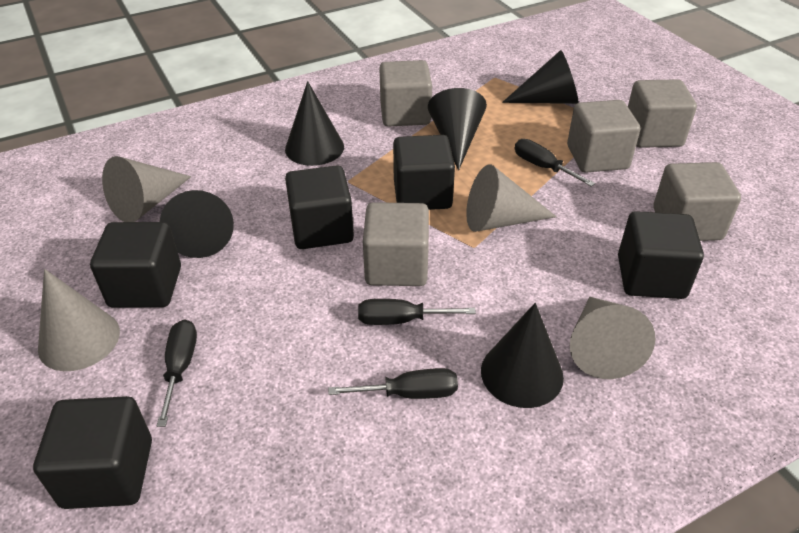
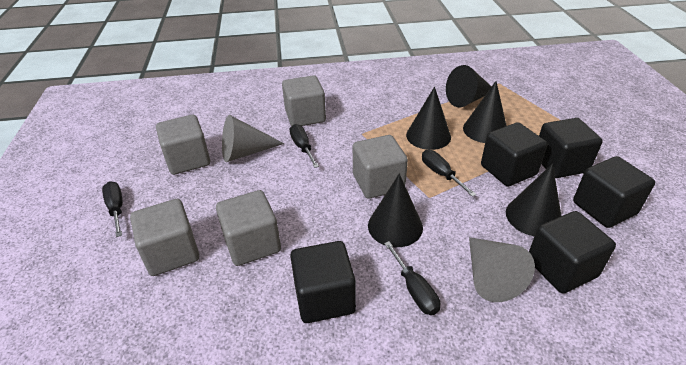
grey cone: [38,269,120,371] [102,156,191,222] [466,164,557,232] [570,297,656,379] = 4 -> [222,115,284,162] [469,237,535,302] = 2

